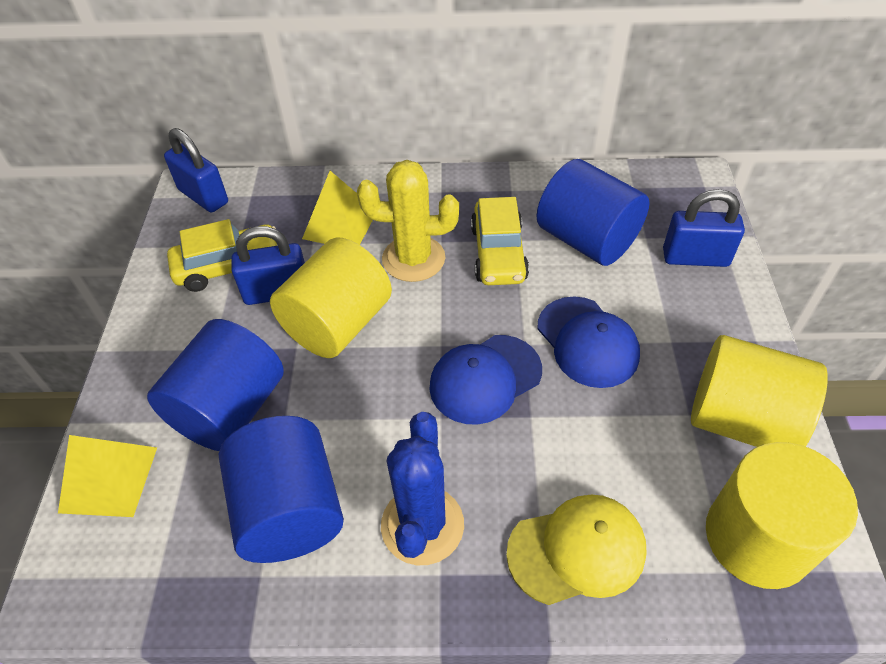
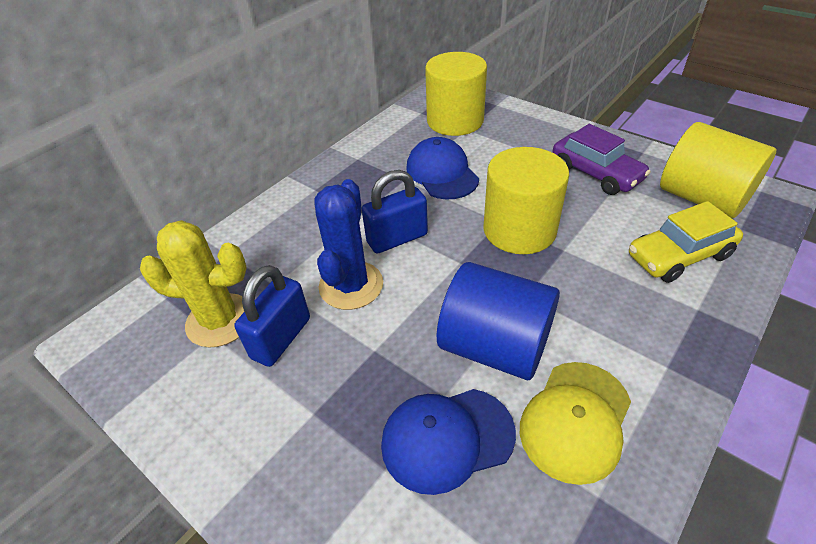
blue cylinder: [147,319,284,451] [219,416,344,563] [536,159,650,266] = 3 -> [437,262,560,380] = 1
blue padlock: [164,128,228,213] [231,226,305,305] [663,189,745,267] = 3 -> [234,265,310,367] [362,170,428,254] = 2
purple car: none = 0 -> [553,124,651,195] = 1
yellow car: [167,219,278,292] [471,197,529,285] = 2 -> [629,201,743,283] = 1
yellow pyramid: [58,435,157,517] [302,171,373,245] = 2 -> none = 0

